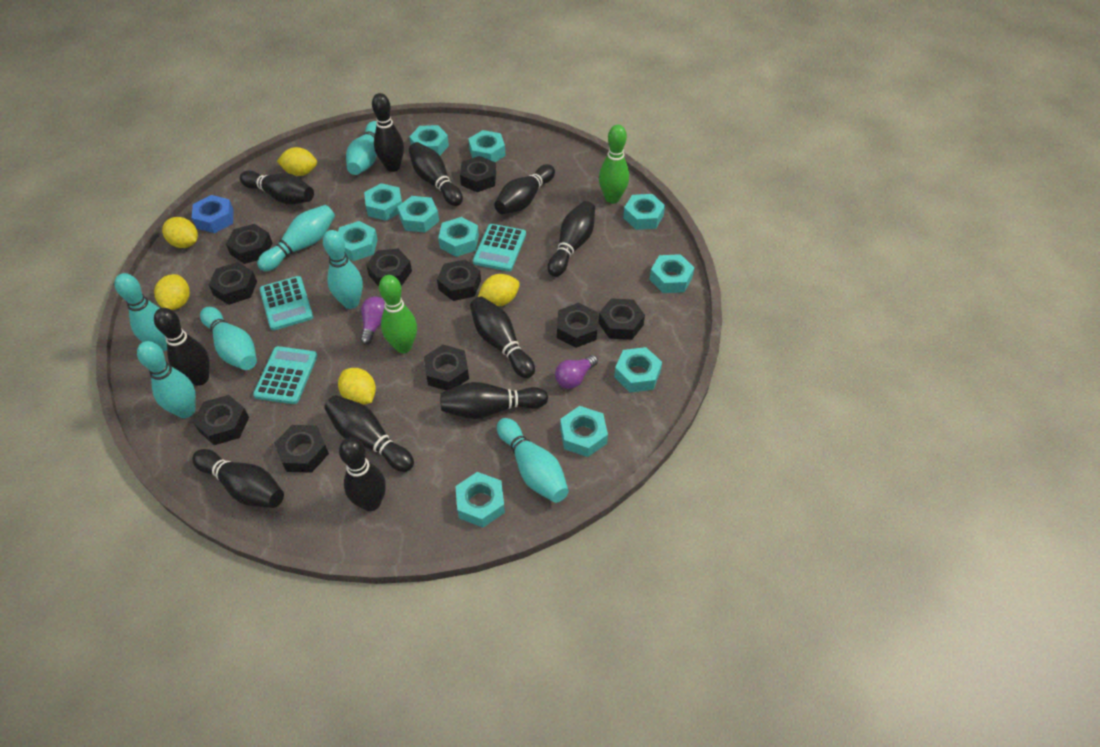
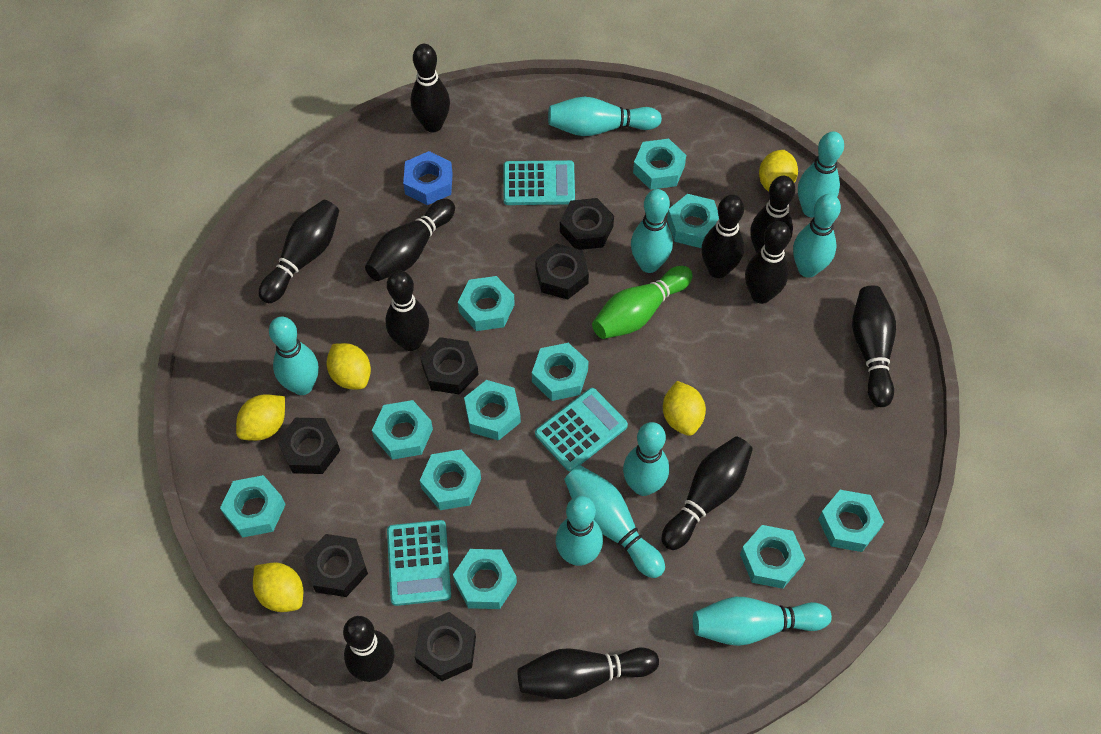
black nut: [193,395,249,445] [209,262,257,305] [226,224,272,264] [274,425,329,473] [366,248,412,287] [424,345,469,391] [437,260,481,301] [460,156,496,192] [557,303,598,348] [598,298,645,340] = 10 -> [277,418,340,474] [304,534,368,597] [414,612,476,681] [420,337,479,394] [535,243,589,300] [560,198,614,250] = 6
green bowling pin: [379,275,417,353] [599,125,629,204] = 2 -> [592,266,693,339] = 1
purple light bulb: [360,296,384,345] [555,355,598,389] = 2 -> none = 0
turquoise bowling pin: [115,273,167,351] [137,341,196,418] [200,307,257,370] [257,205,335,272] [323,230,363,309] [346,121,377,175] [497,418,569,503] = 7 -> [269,317,319,395] [548,97,662,136] [556,496,603,566] [564,465,665,578] [623,422,669,496] [631,189,673,273] [693,597,832,646] [793,194,841,278] [798,132,844,218] = 9

